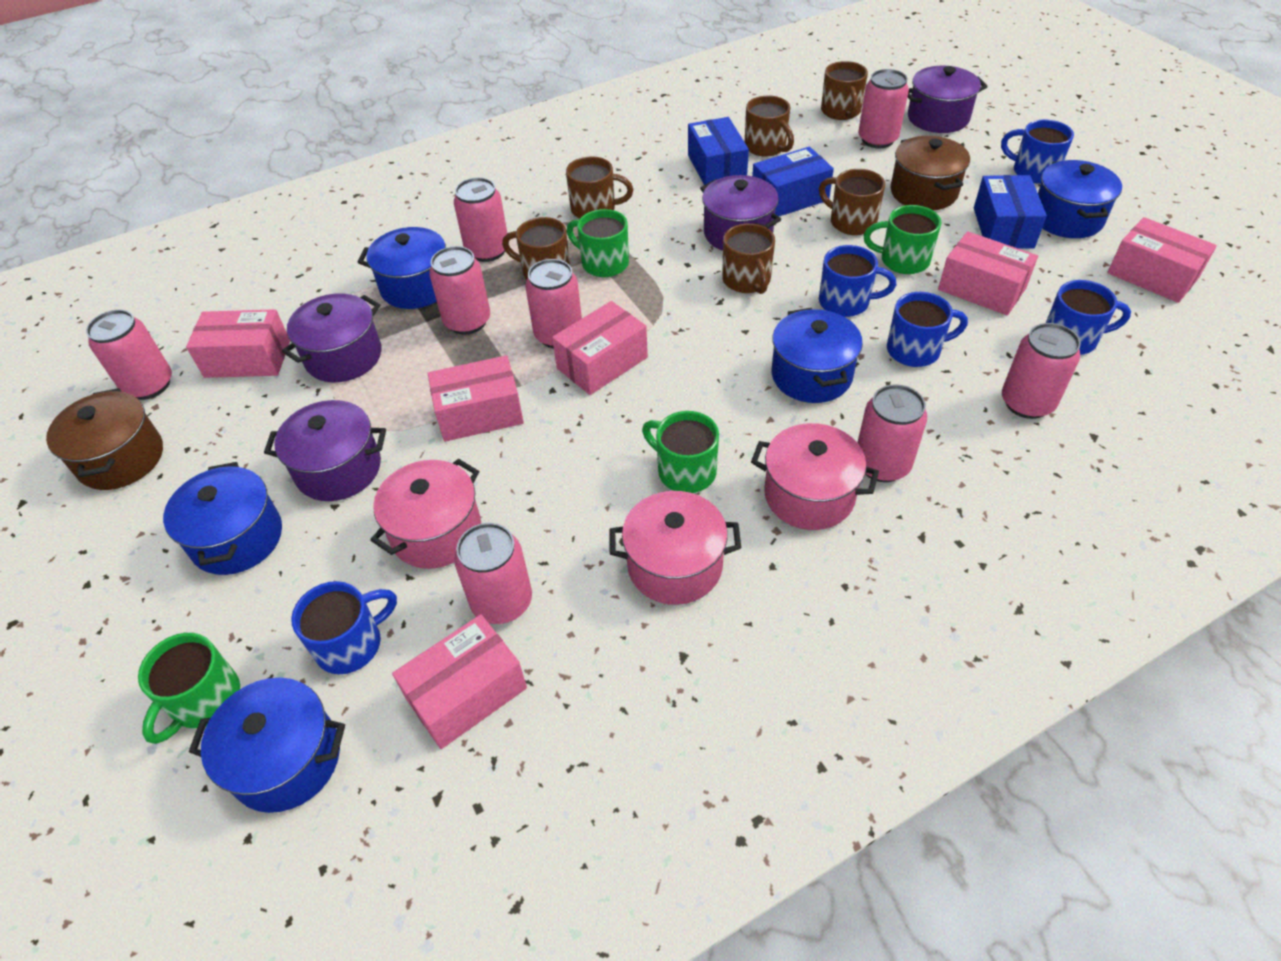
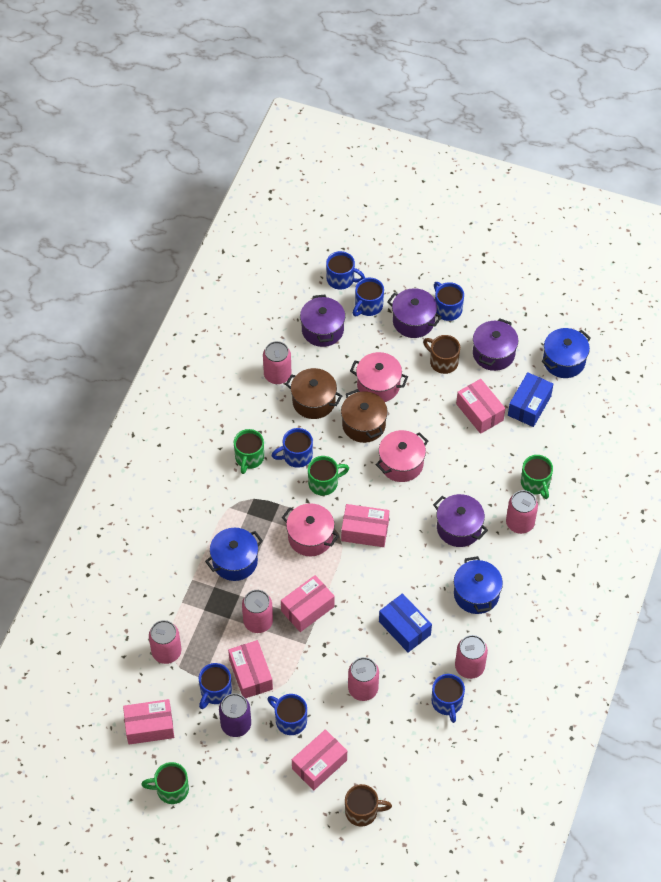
blue box: [688,117,749,185] [752,147,834,216] [974,175,1047,249] = 3 -> [379,593,432,652] [508,372,553,427] = 2
blue mug: [291,581,397,674] [819,245,896,317] [887,292,968,367] [1001,120,1074,184] [1046,280,1131,355] = 5 -> [199,663,232,709] [267,694,307,735] [271,428,313,468] [326,251,365,290] [353,277,384,316] [432,674,465,723] [434,282,464,321] = 7
blue pot: [163,462,282,575] [189,678,345,813] [358,227,446,309] [772,308,863,403] [1038,160,1122,238] = 5 -> [205,528,263,581] [454,556,503,614] [542,328,591,378] = 3
brown mug: [502,217,570,279] [566,156,633,218] [722,223,775,294] [745,96,794,157] [819,169,885,235] [821,61,868,120] = 6 -> [345,784,392,827] [423,335,460,374] = 2
pink can: [86,310,172,400] [429,246,490,335] [454,178,507,262] [454,523,532,624] [526,259,582,348] [857,384,927,482] [858,69,909,148] [1002,323,1081,419] = 8 -> [149,620,181,664] [242,590,273,633] [263,341,292,384] [348,657,379,701] [455,635,488,679] [506,490,538,534] = 6
purple can: none = 0 -> [219,693,251,737] = 1

